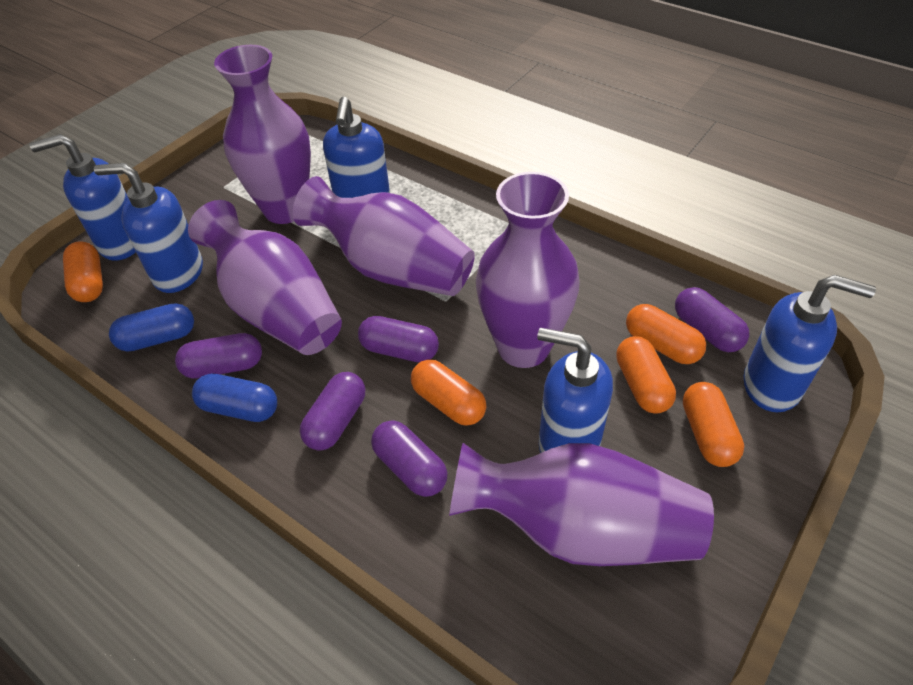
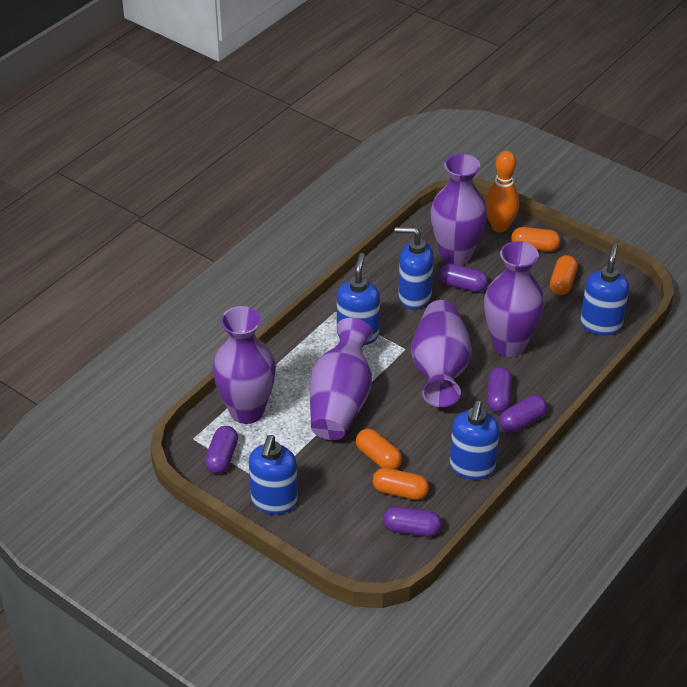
blue capsule: [109,303,194,352] [192,374,277,422] = 2 -> none = 0
orange bowling pin: none = 0 -> [485,151,519,232] = 1
orange capsule: [63,241,103,302] [411,360,486,426] [616,336,676,414] [626,304,706,364] [683,382,744,467] = 5 -> [356,429,402,470] [373,468,429,500] [511,227,560,251] [550,255,578,295] = 4

